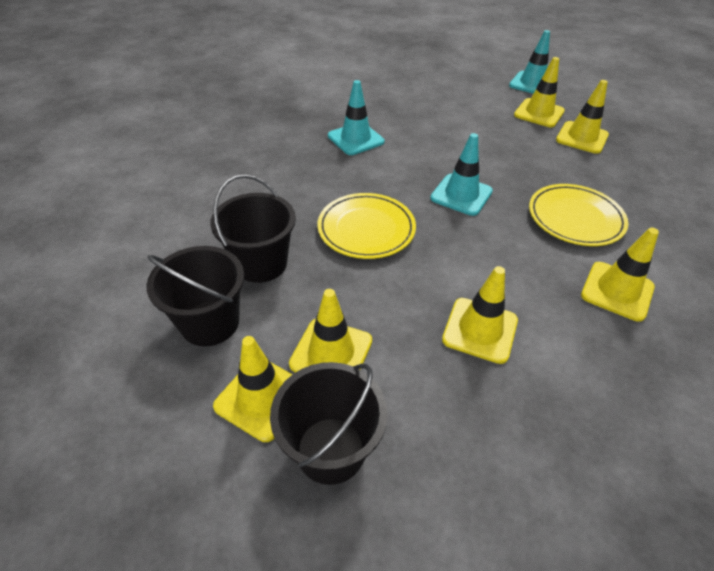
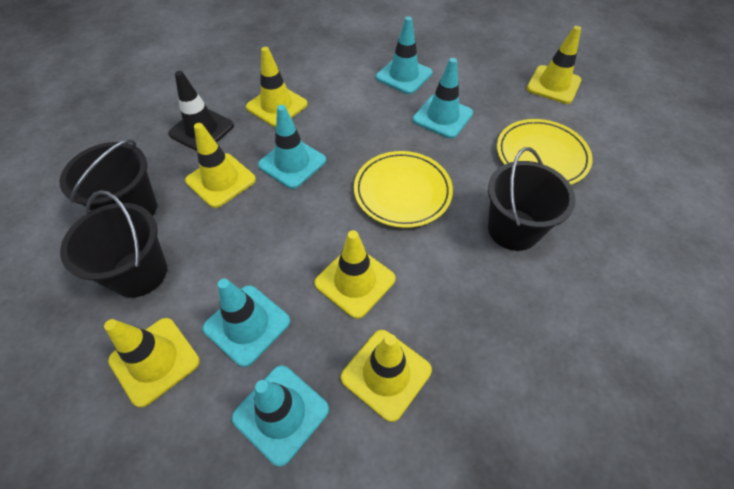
black traffic cone: none = 0 -> [168,71,234,151] = 1
turquoise traffic cone: [328,80,385,155] [430,133,493,216] [509,30,550,94] = 3 -> [203,279,290,367] [232,365,329,467] [258,105,326,189] [376,16,432,94] [413,58,473,139] = 5

